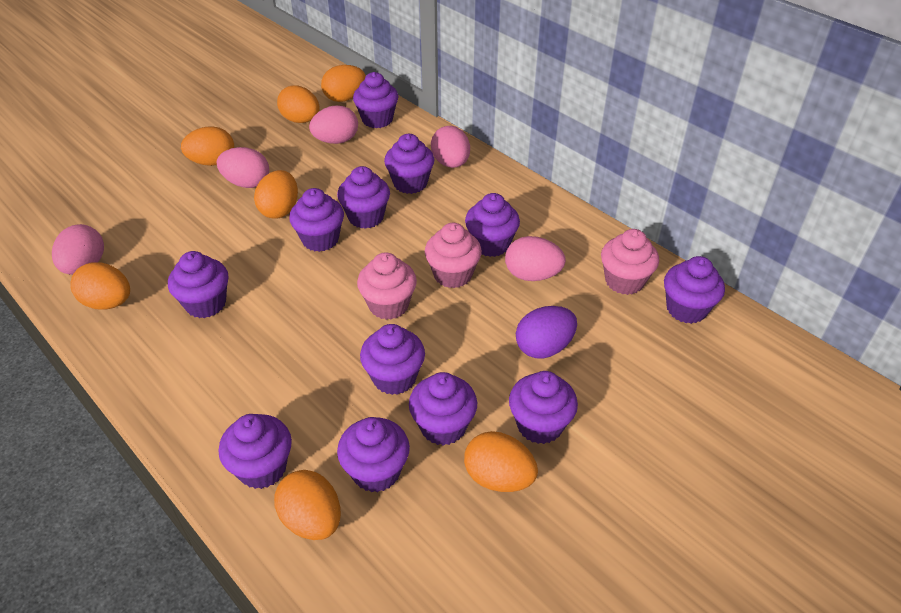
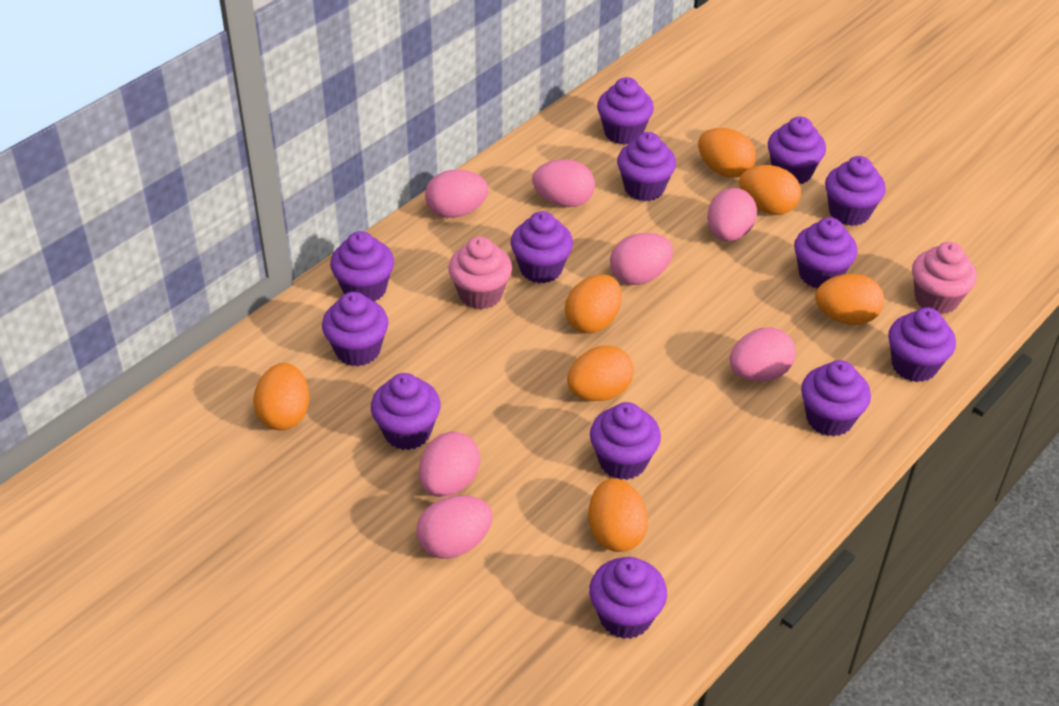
pink cupcake: [357,252,417,320] [425,223,482,288] [601,229,659,295] = 3 -> [448,236,512,309] [912,242,977,314] = 2
pink egg: [52,224,104,275] [217,147,269,188] [309,105,358,144] [431,126,470,168] [505,236,566,281] = 5 -> [417,495,492,559] [419,431,480,497] [425,170,488,218] [532,160,595,207] [610,233,673,285] [707,188,757,241] [730,328,796,382] = 7
purple cupcake: [168,251,229,318] [218,414,292,489] [289,188,344,252] [337,166,390,229] [337,417,410,492] [353,72,398,128] [360,324,425,395] [384,134,434,194] [409,372,477,446] [465,193,520,257] [509,371,578,444] [664,256,725,324] = 12 -> [322,292,389,366] [330,231,394,302] [371,373,441,450] [511,211,573,283] [589,557,667,639] [590,402,661,480] [597,77,654,145] [617,132,676,201] [768,117,826,184] [794,217,857,289] [801,360,871,437] [825,156,886,226] [888,307,956,382] = 13
purple egg: [516,306,577,359] = 1 -> none = 0

